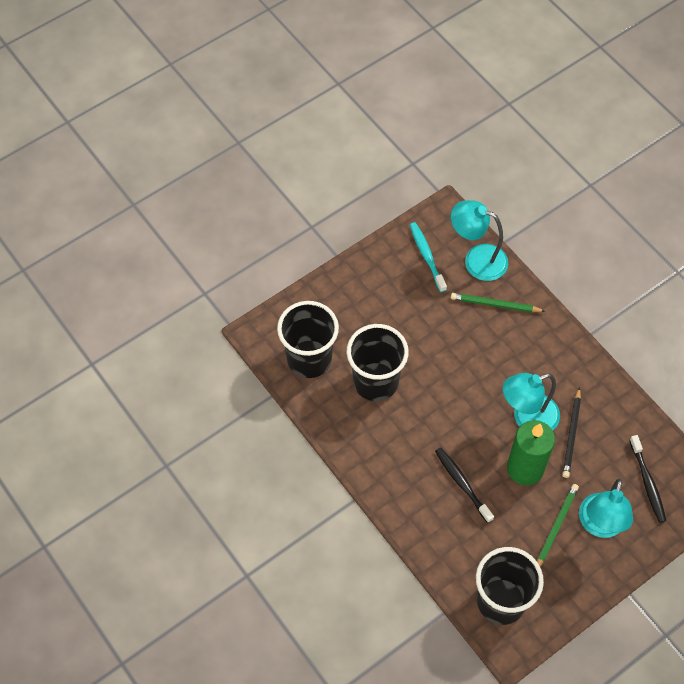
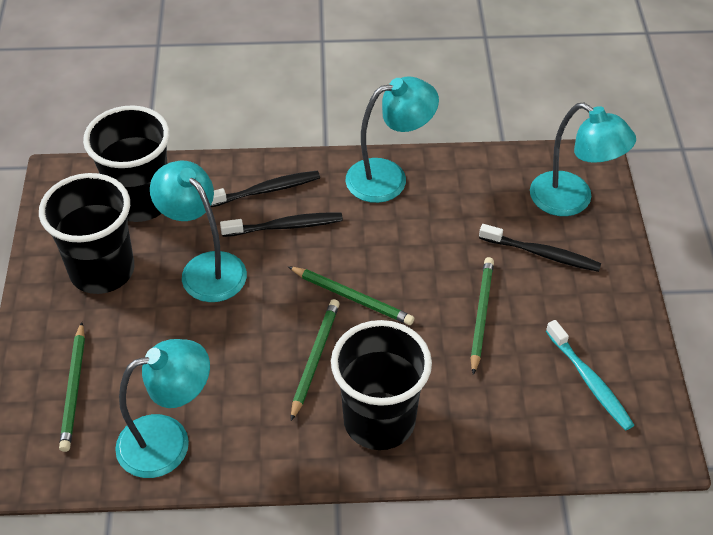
black pencil: [562,387,581,478] = 1 -> none = 0
black toothbrush: [435,447,494,523] [629,435,666,523] = 2 -> [211,171,320,207] [220,213,343,237] [479,224,601,272] = 3
green candle: [507,420,555,485] = 1 -> none = 0
green pencil: [451,293,545,312] [537,484,579,567] = 2 -> [59,322,85,452] [288,266,414,325] [291,299,340,421] [470,257,494,375] = 4
turquoise lamp: [451,200,508,281] [503,373,560,430] [579,478,633,538] = 3 -> [115,339,210,478] [150,161,247,302] [345,76,439,203] [530,103,636,216] = 4

